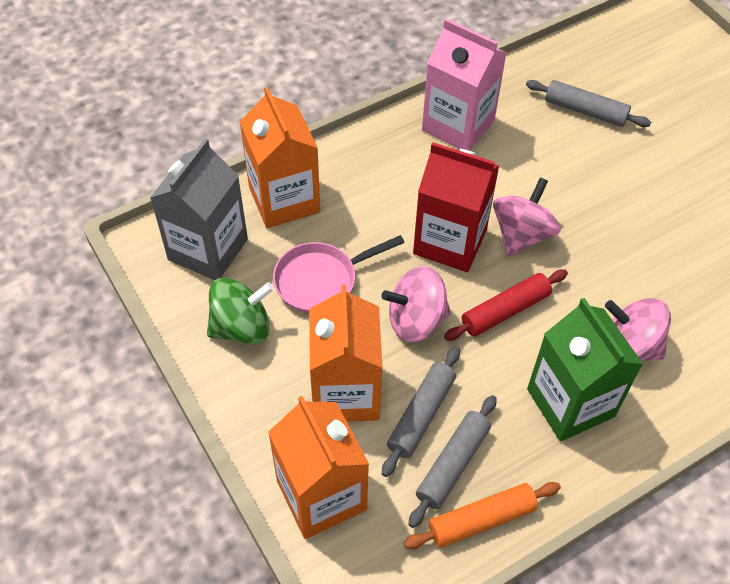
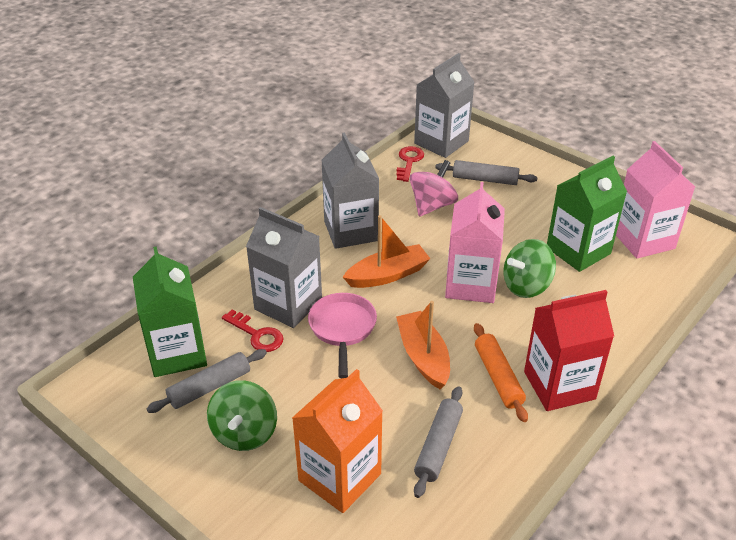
green carton: [527,298,643,441] = 1 -> [133,246,207,377] [547,156,627,272] = 2
green spinning top: [207,278,274,345] = 1 -> [207,380,277,451] [504,239,556,298] = 2
grey carton: [150,138,248,280] = 1 -> [246,207,322,328] [322,132,379,249] [414,53,475,158] = 3
orange boat: none = 0 -> [343,215,430,288] [396,301,450,390] = 2
orange carton: [239,87,320,228] [268,396,369,539] [309,285,383,421] = 3 -> [292,369,383,513] = 1
pink carton: [422,19,506,151] = 1 -> [445,182,505,303] [616,141,695,259] = 2
pink spinning top: [381,266,451,342] [493,177,561,256] [605,298,671,361] = 3 -> [410,160,458,217] = 1
red key: none = 0 -> [222,310,284,352] [396,146,424,182] = 2
red rolling pin: [444,269,568,341] = 1 -> none = 0

